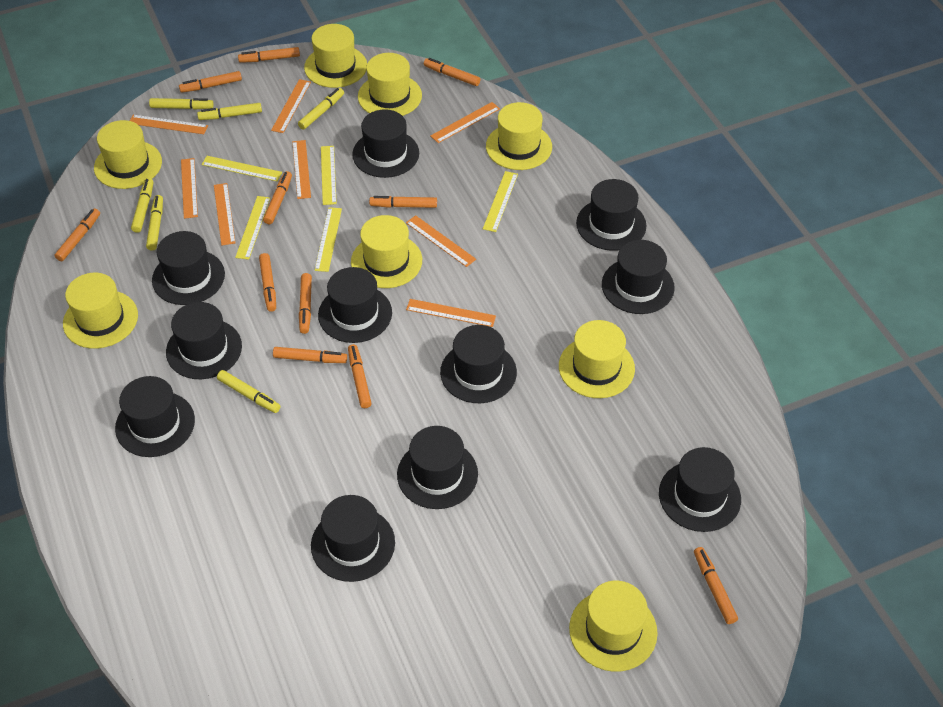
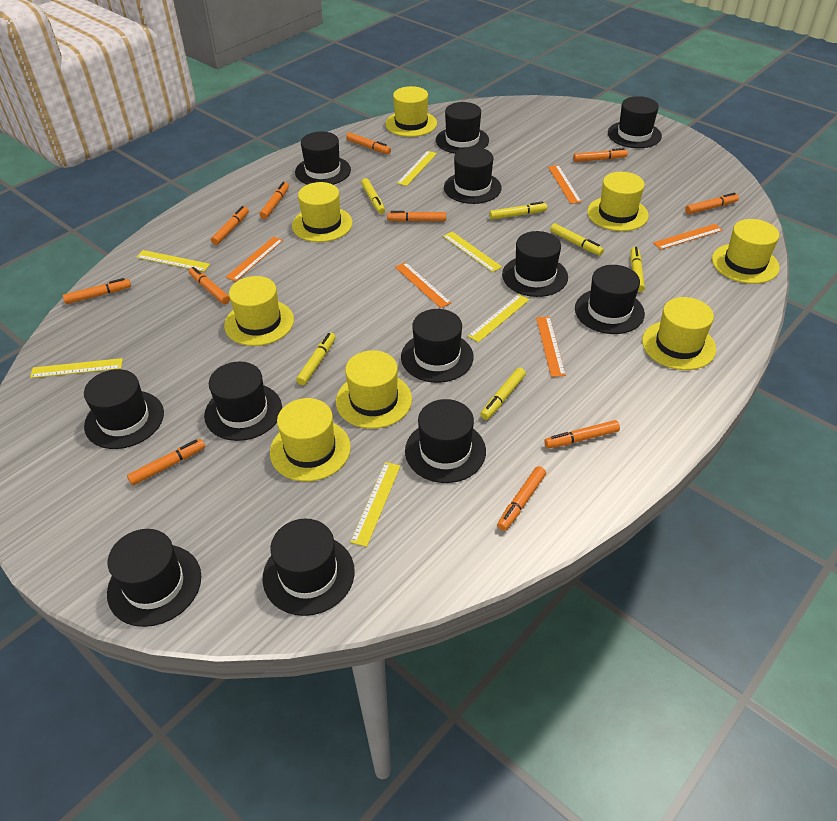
black hat: [115,376,195,457] [152,231,225,305] [166,302,242,379] [311,495,395,582] [318,267,392,343] [352,109,419,178] [397,426,478,509] [440,325,517,403] [576,179,646,251] [602,240,675,314] [659,447,741,532] = 11 -> [84,369,164,449] [107,529,201,627] [204,361,282,441] [262,519,355,616] [295,131,351,185] [401,309,474,383] [405,399,486,483] [436,102,489,154] [444,147,502,204] [502,231,568,297] [575,265,645,334] [608,96,662,148] = 12
orange ruler: [130,115,208,134] [181,158,198,219] [214,183,235,245] [271,79,311,133] [292,140,311,199] [406,215,476,267] [406,299,496,327] [431,102,500,143] = 8 -> [226,237,283,281] [395,262,452,308] [536,316,566,377] [548,165,582,204] [653,224,723,250] = 5
yellow ruler: [202,156,282,182] [235,196,270,260] [314,207,342,272] [321,146,337,205] [483,171,518,232] = 5 -> [30,358,123,378] [136,250,210,272] [350,462,400,547] [397,151,437,186] [443,232,502,272] [468,294,529,342] = 6

